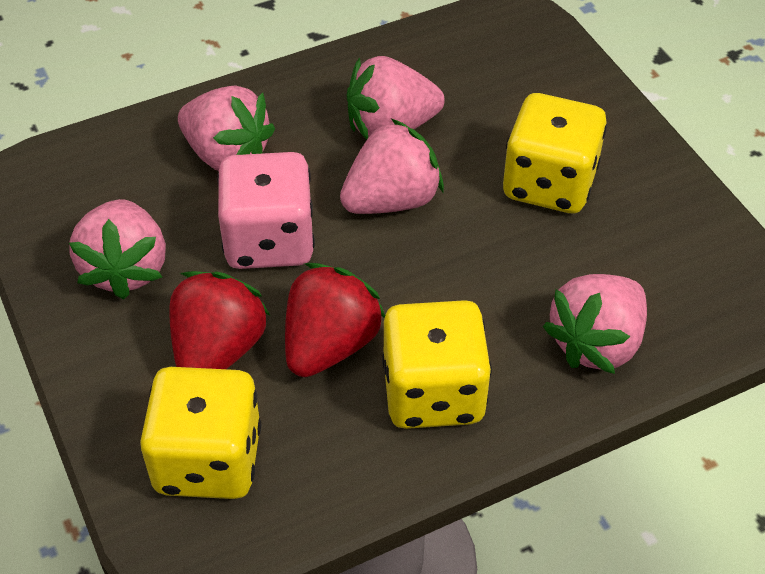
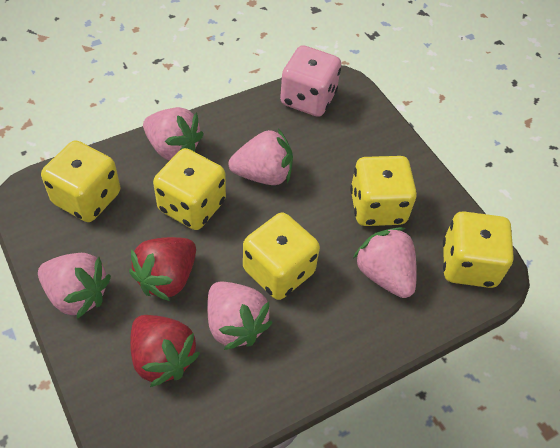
yellow dice: [140,367,261,499] [382,300,492,429] [503,93,607,213] = 3 -> [41,140,120,222] [153,148,226,230] [243,212,320,300] [350,156,417,226] [443,211,514,288] = 5

